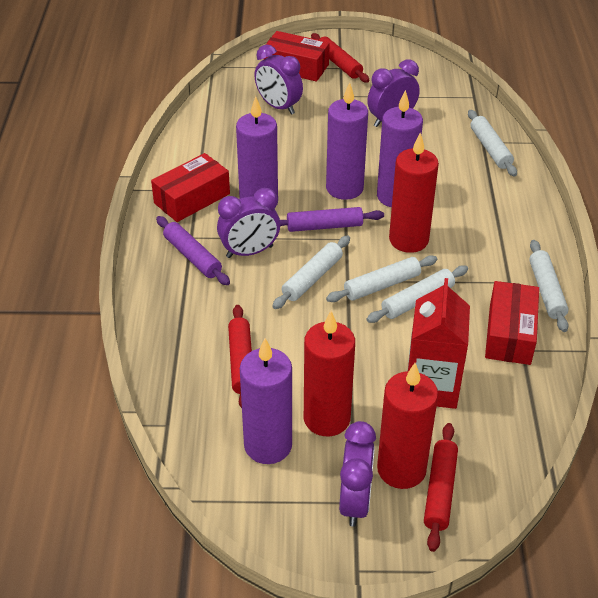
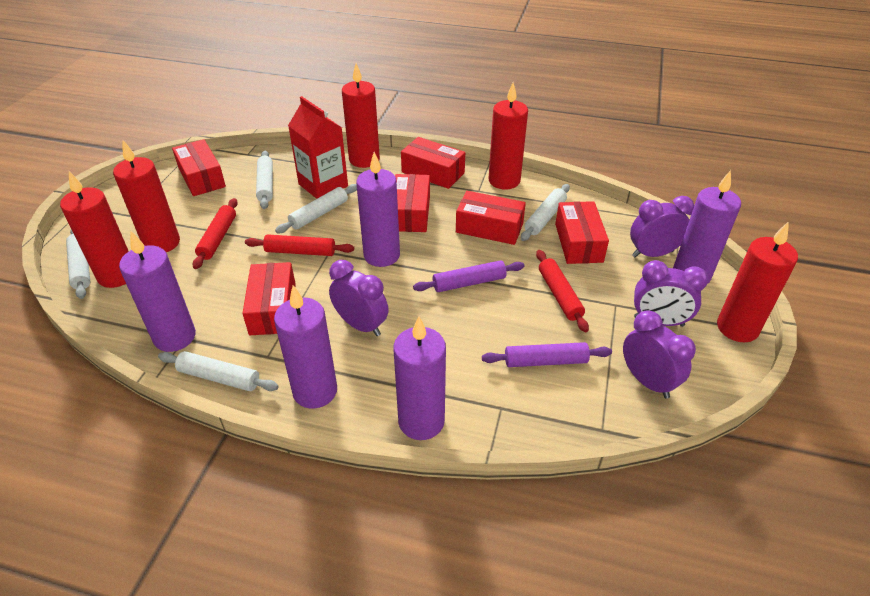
purple candle: [236,96,278,209] [240,338,292,464] [326,82,368,200] [377,90,423,207] = 4 -> [119,231,196,352] [274,285,337,409] [356,152,400,267] [393,316,446,440] [673,170,741,284] = 5
red box: [151,153,230,222] [264,31,330,82] [485,281,539,365] = 3 -> [172,139,226,196] [242,262,296,335] [395,174,430,232] [401,137,465,189] [456,191,526,245] [555,201,609,264] = 6
red candle: [304,311,355,436] [377,363,438,489] [389,132,439,253] = 3 -> [60,171,129,288] [113,140,180,252] [342,63,380,168] [489,82,528,189] [717,221,798,342] = 5

